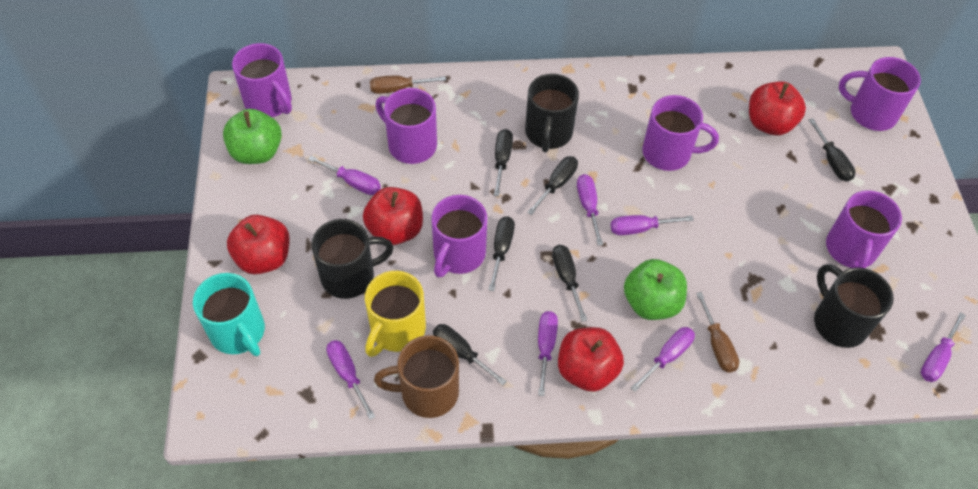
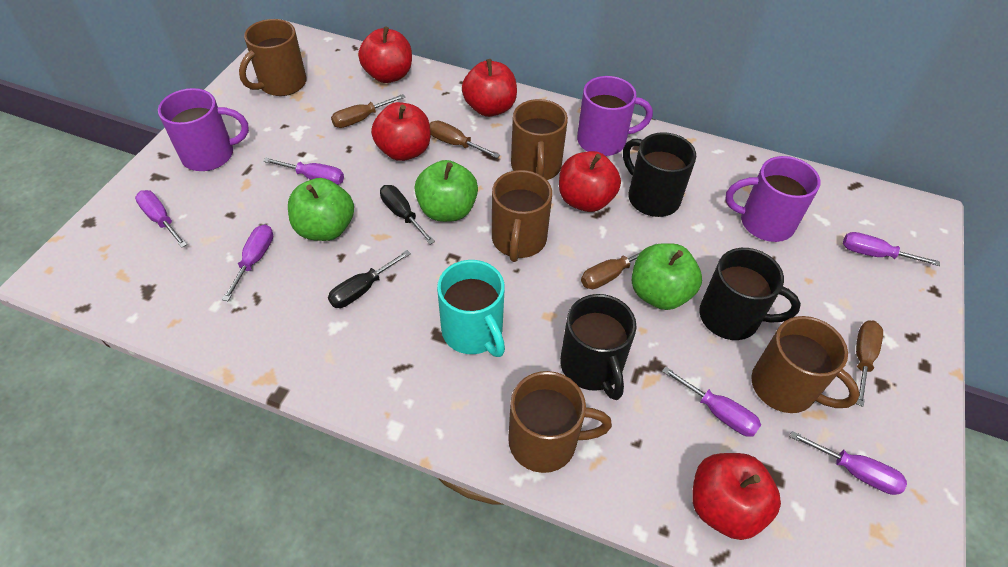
black screwdriver: [433,324,507,385] [488,216,515,291] [494,129,513,196] [527,156,578,215] [552,245,587,321] [809,118,855,182] = 6 -> [328,250,411,308] [380,185,435,244] = 2
brown mug: [374,335,459,418] = 1 -> [239,19,307,96] [492,170,552,262] [508,371,612,473] [511,99,568,180] [751,316,860,413] = 5
brown screwdriver: [370,75,446,94] [696,292,739,373] = 2 -> [331,94,405,128] [430,121,500,158] [581,243,657,289] [856,320,883,407] = 4
green apple: [223,109,282,164] [624,259,687,320] = 2 -> [288,178,354,241] [414,160,478,222] [632,243,702,310] = 3
purple mug: [232,43,292,117] [376,88,437,164] [431,195,487,277] [642,95,719,171] [826,190,902,268] [839,57,921,131] = 6 -> [158,88,249,171] [577,76,653,156] [725,156,820,242] = 3
purple screwdriver: [308,156,381,195] [326,340,375,420] [538,311,558,396] [577,174,603,246] [611,215,694,235] [631,327,695,392] [921,312,966,382] = 7 -> [135,190,187,248] [222,225,273,301] [263,158,344,185] [662,366,761,437] [790,431,907,495] [843,232,940,266] = 6
red apple: [227,215,290,274] [363,187,423,245] [558,327,624,392] [749,82,806,135] = 4 -> [358,26,412,83] [371,102,431,161] [462,59,517,117] [559,151,621,212] [692,453,781,540] = 5
yellow mug: [365,271,426,357] = 1 -> none = 0

